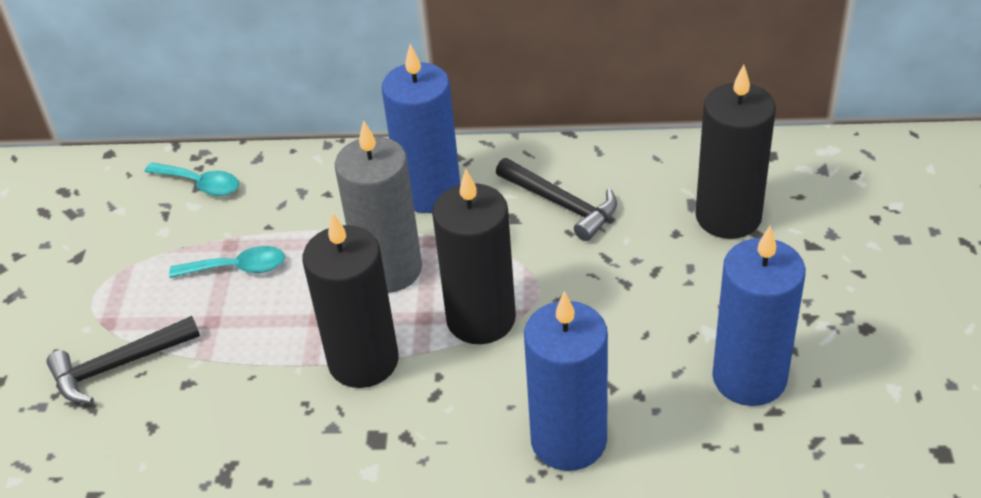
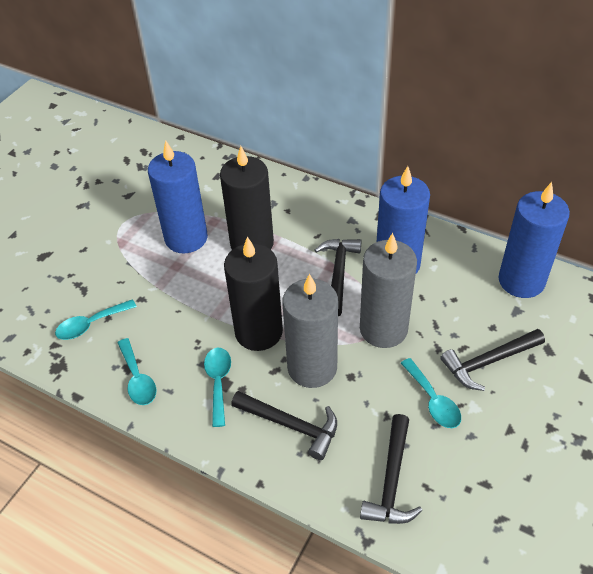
black candle: [303,212,399,388] [432,169,516,344] [696,65,776,239] = 3 -> [220,146,274,250] [224,237,283,351] = 2
black hammer: [46,316,200,404] [496,158,617,241] = 2 -> [231,391,337,460] [314,239,362,316] [360,414,422,524] [440,329,545,391] = 4
grey candle: [335,120,422,293] = 1 -> [282,274,338,388] [360,233,417,348] = 2
turquoise spoon: [145,162,239,196] [169,246,285,278] = 2 -> [55,299,137,340] [118,338,156,405] [204,348,231,427] [401,358,461,428] = 4

